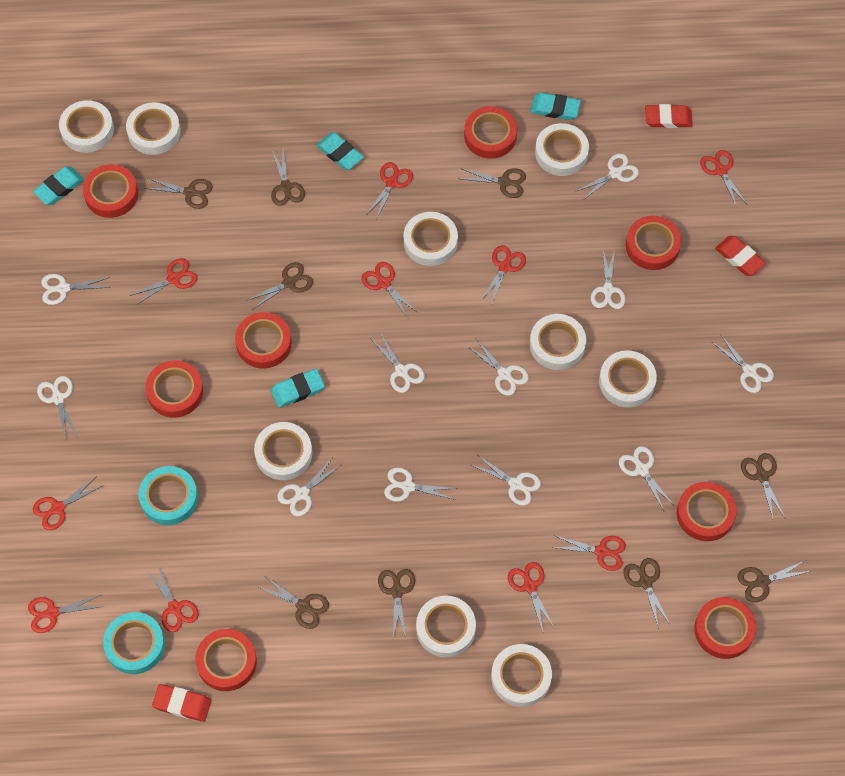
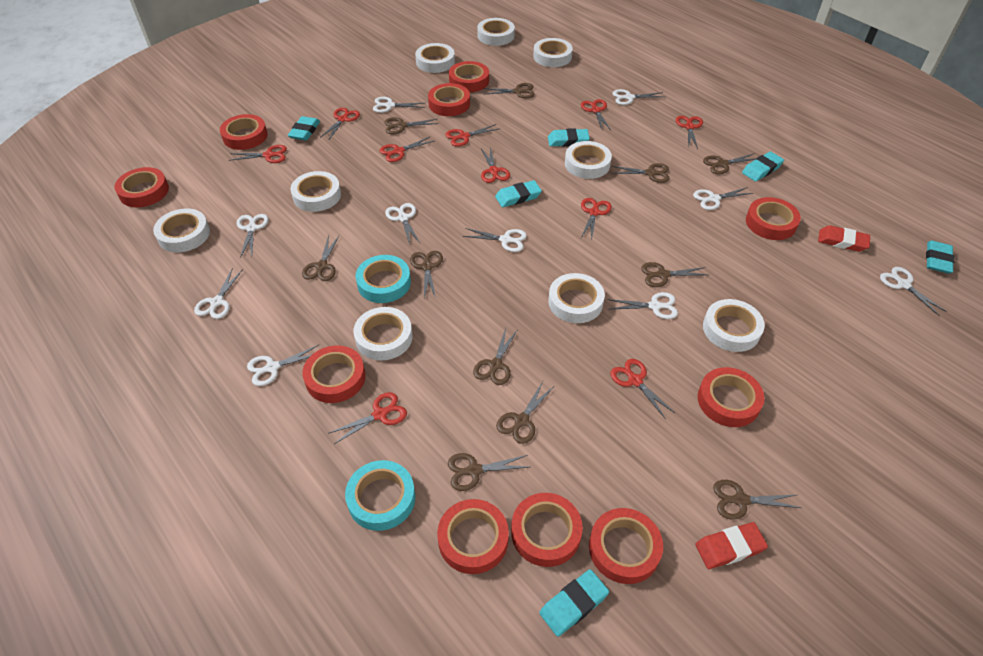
brown scissors: [144,178,213,209] [246,262,313,310] [257,576,329,629] [271,150,305,206] [378,569,415,639] [460,168,526,198] [623,558,671,629] [738,560,811,602] [741,453,785,522] = 9 -> [302,235,339,281] [384,117,439,134] [410,251,443,298] [448,453,529,491] [473,328,518,385] [483,83,535,98] [496,381,554,444] [611,163,670,183] [641,262,708,287] [703,153,756,174] [713,480,801,520] = 11
red eraser: [152,684,212,722] [645,104,693,128] [715,236,766,276] = 3 -> [695,522,768,569] [818,225,870,252] = 2
red tape: [83,164,138,218] [145,360,203,418] [195,629,257,691] [235,312,292,369] [464,106,517,159] [626,216,681,270] [677,482,737,541] [694,597,756,659] = 8 -> [114,167,169,207] [220,114,268,150] [303,345,366,403] [428,83,470,116] [437,499,509,574] [449,61,489,92] [511,493,583,567] [589,508,663,584] [698,367,765,427] [746,197,801,240] = 10
turquoise eraser: [33,167,84,205] [271,369,325,408] [316,132,364,170] [530,93,581,120] = 4 -> [288,116,320,141] [495,180,542,207] [539,569,609,637] [548,128,590,147] [742,151,784,181] [926,241,954,274] = 6
white scissors: [37,376,78,440] [41,274,111,305] [277,459,341,516] [370,332,425,393] [384,467,458,501] [467,340,529,396] [470,455,541,506] [577,153,639,200] [591,250,626,309] [619,446,674,511] [712,334,774,393] = 11 -> [194,268,243,319] [237,214,269,258] [247,345,319,386] [373,97,425,113] [385,203,421,245] [462,228,527,252] [608,292,678,319] [612,89,664,105] [693,187,754,210] [880,267,947,316] = 10

